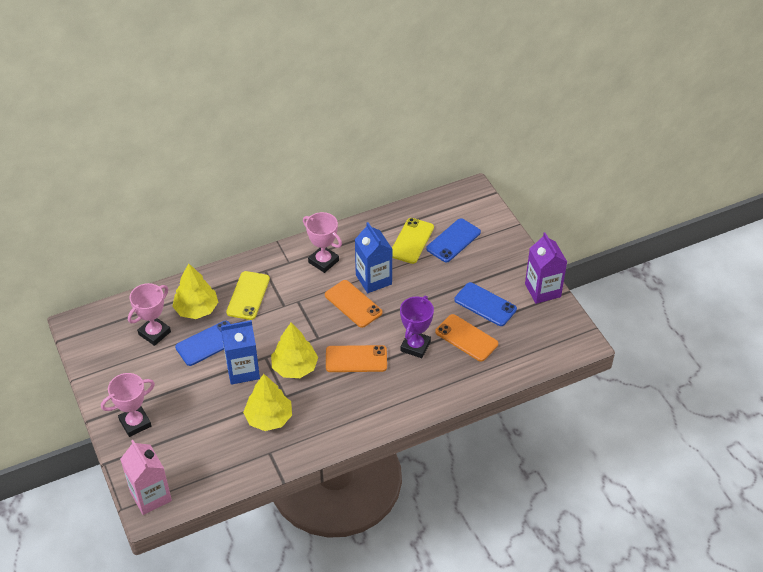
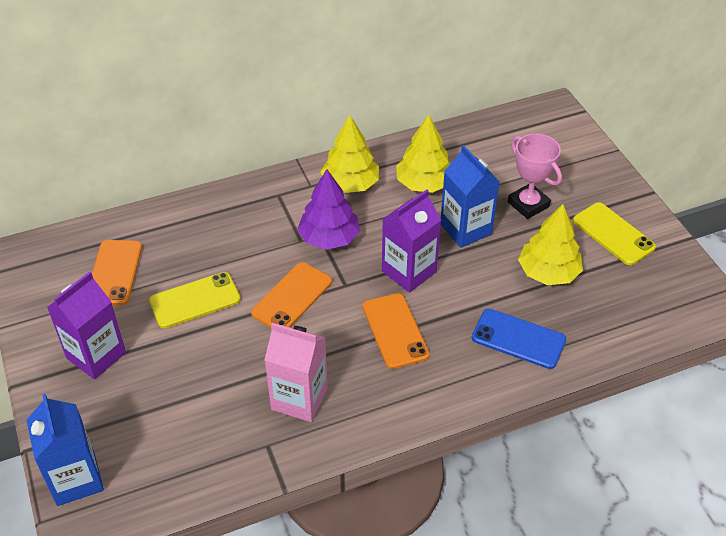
blue phone: [175,321,230,366] [426,218,481,262] [454,282,517,326] = 3 -> [472,309,566,369] = 1
pink trophy: [101,373,155,437] [128,283,171,346] [303,212,342,273] = 3 -> [508,134,562,219] = 1
purple carton: [525,233,567,304] = 1 -> [47,272,126,379] [382,189,441,293] = 2
purple tree: none = 0 -> [297,169,360,250] = 1
purple trophy: [400,296,434,358] = 1 -> none = 0

